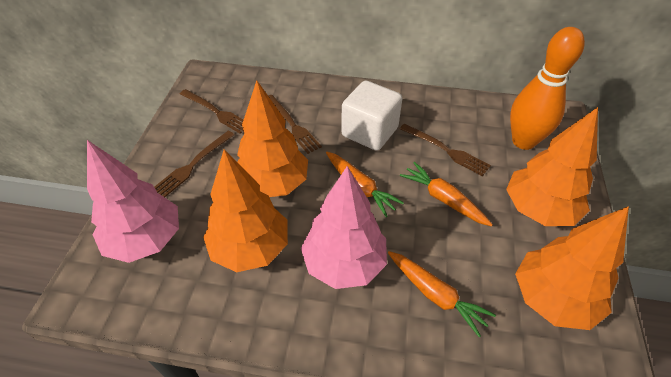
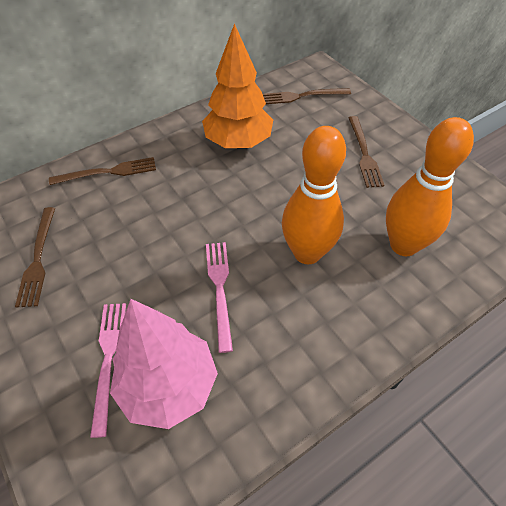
orange bowling pin: [510,27,585,150] = 1 -> [282,126,346,264] [386,117,474,256] = 2
orange carrot: [326,152,404,217] [388,251,496,337] [400,162,493,226] = 3 -> none = 0
orange tree: [203,149,288,272] [237,80,308,197] [506,107,598,226] [515,206,629,330] = 4 -> [202,23,273,148] = 1
pink fork: none = 0 -> [90,303,126,438] [206,242,233,353] = 2
pink tree: [87,140,179,263] [301,166,387,289] = 2 -> [110,299,218,429] = 1
white cube: [341,80,403,151] = 1 -> none = 0

